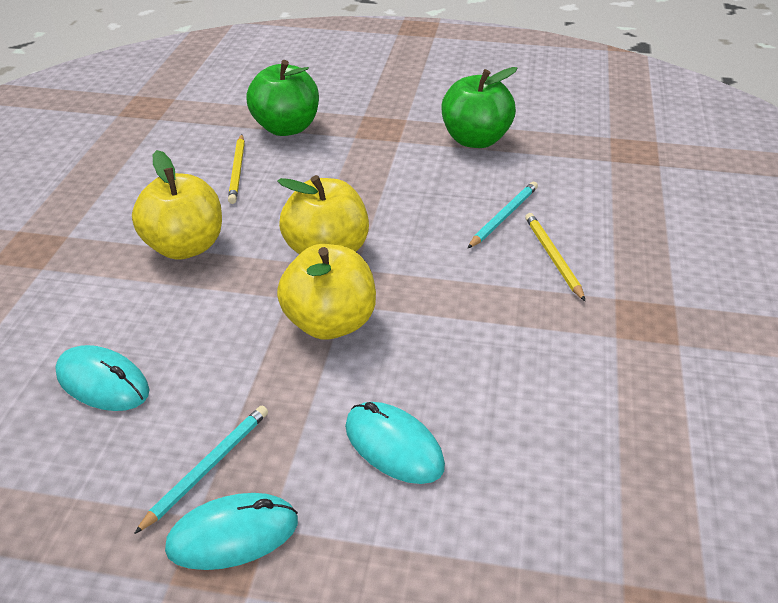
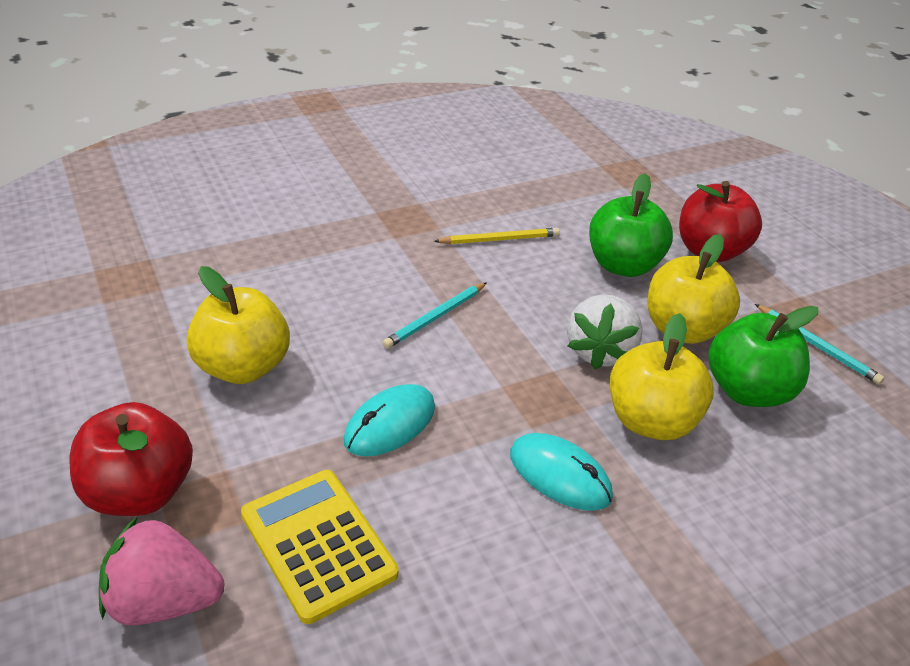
pink strawberry: none = 0 -> [99,517,224,625] = 1
red apple: none = 0 -> [70,402,193,516] [679,181,762,262] = 2
turquoise mouse: [55,345,149,411] [165,493,298,570] [345,402,445,484] = 3 -> [343,384,435,457] [510,433,613,511] = 2
white strawberry: none = 0 -> [567,295,643,370] = 1
yellow calculator: none = 0 -> [241,470,399,624] = 1
yellow pencil: [228,134,245,204] [525,213,585,301] = 2 -> [434,228,560,244] = 1

